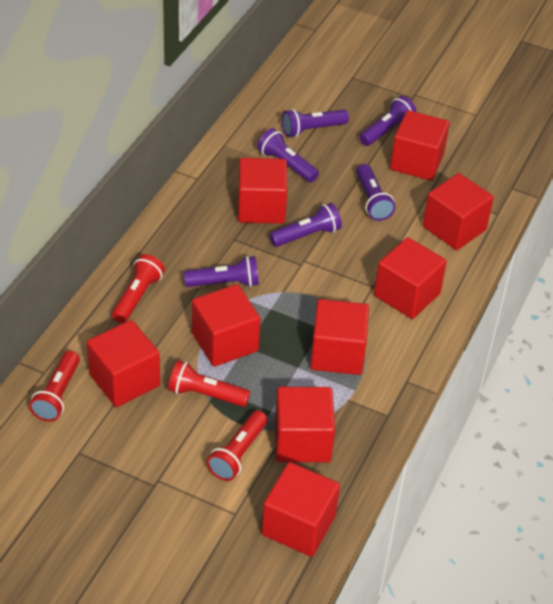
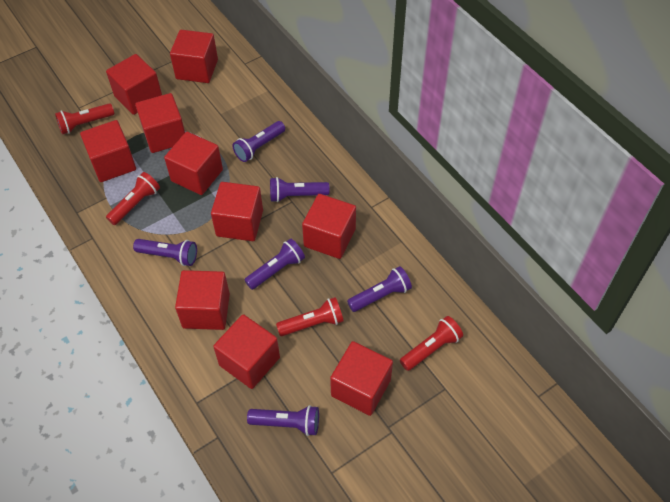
red cube: [87,320,160,407] [192,284,261,367] [238,158,287,224] [262,462,340,557] [275,387,335,462] [310,299,369,375] [374,237,447,319] [390,110,450,181] [423,173,494,250] = 9 -> [80,120,136,182] [106,54,162,115] [135,93,185,153] [164,132,223,195] [170,30,218,83] [175,270,230,330] [211,182,263,241] [213,314,280,389] [302,194,356,259] [330,341,393,416] = 10

